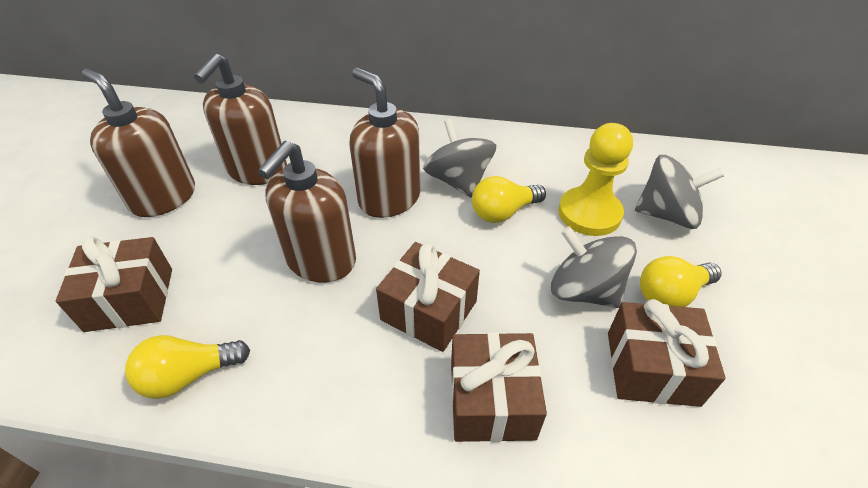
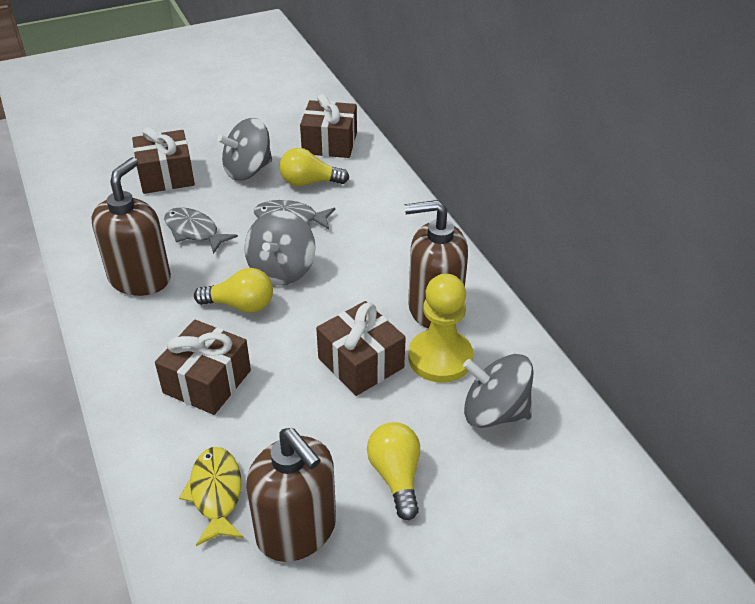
brown soap dispenser: [82,69,195,217] [194,53,287,185] [258,141,356,283] [349,68,421,218] = 4 -> [91,157,171,296] [246,428,336,562] [405,200,468,328] = 3
grey fish: none = 0 -> [164,207,238,254] [254,200,335,229] = 2
yellow fish: none = 0 -> [179,447,244,546] = 1

